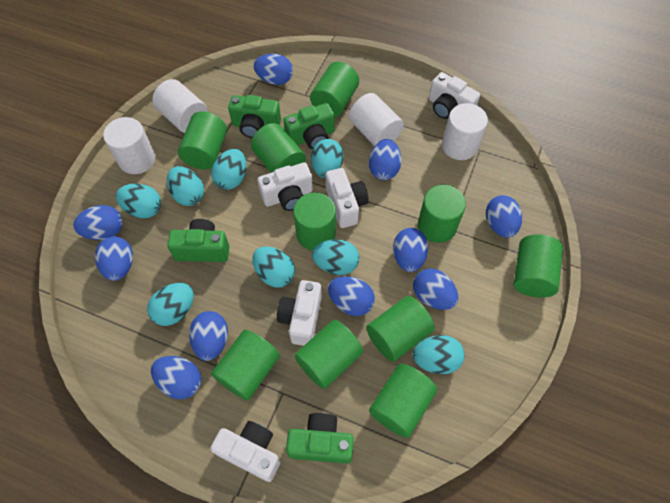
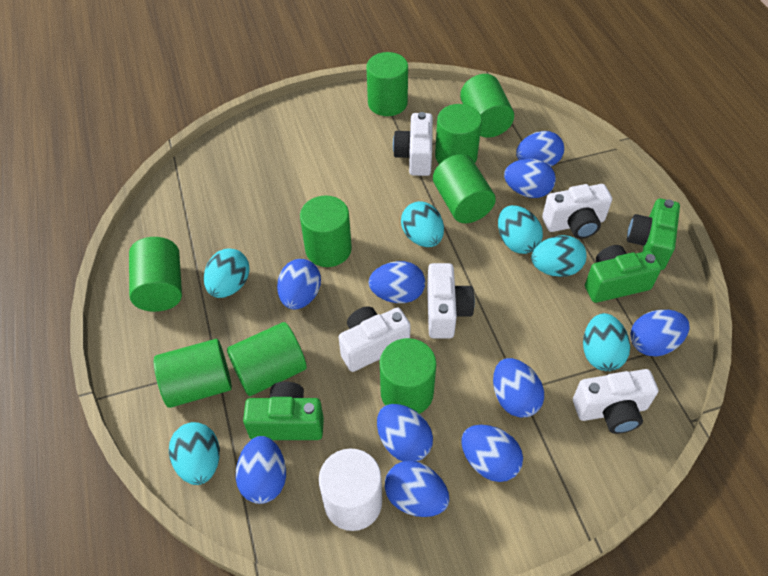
green camera: [167,219,229,262] [228,95,281,138] [283,103,335,149] [286,413,354,464] = 4 -> [243,381,324,440] [585,245,662,303] [627,198,680,270] = 3
green cylinder: [178,112,227,170] [211,330,280,401] [251,123,306,173] [293,193,336,251] [294,320,363,389] [310,62,359,117] [366,296,434,362] [369,364,437,438] [418,185,466,243] [514,235,563,298] = 10 -> [129,237,182,312] [154,339,232,408] [227,322,307,396] [300,195,352,267] [366,52,408,116] [380,338,436,414] [433,154,496,223] [435,104,482,164] [460,74,514,137] = 9
turquoise egg: [116,184,161,218] [147,283,194,326] [167,166,204,206] [211,149,247,190] [252,247,295,288] [311,139,344,178] [312,239,359,275] [413,335,465,374] = 8 -> [169,422,220,485] [204,248,250,298] [401,201,444,247] [498,205,543,254] [531,235,587,277] [583,313,630,371] = 6
white cylinder: [103,117,155,174] [152,79,208,133] [349,93,404,146] [442,103,488,160] = 4 -> [319,448,382,531] = 1

